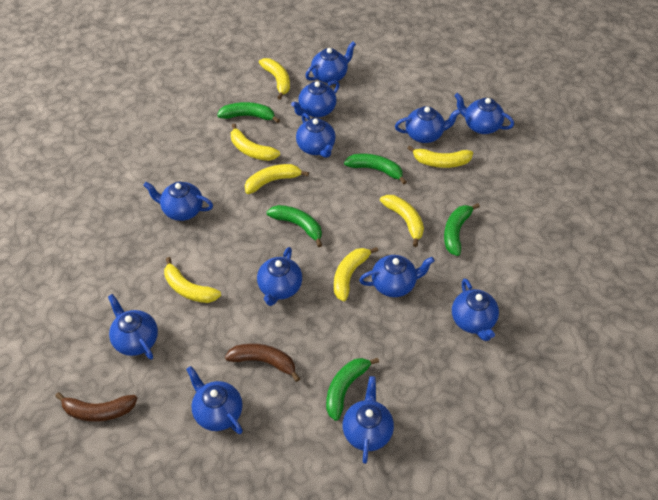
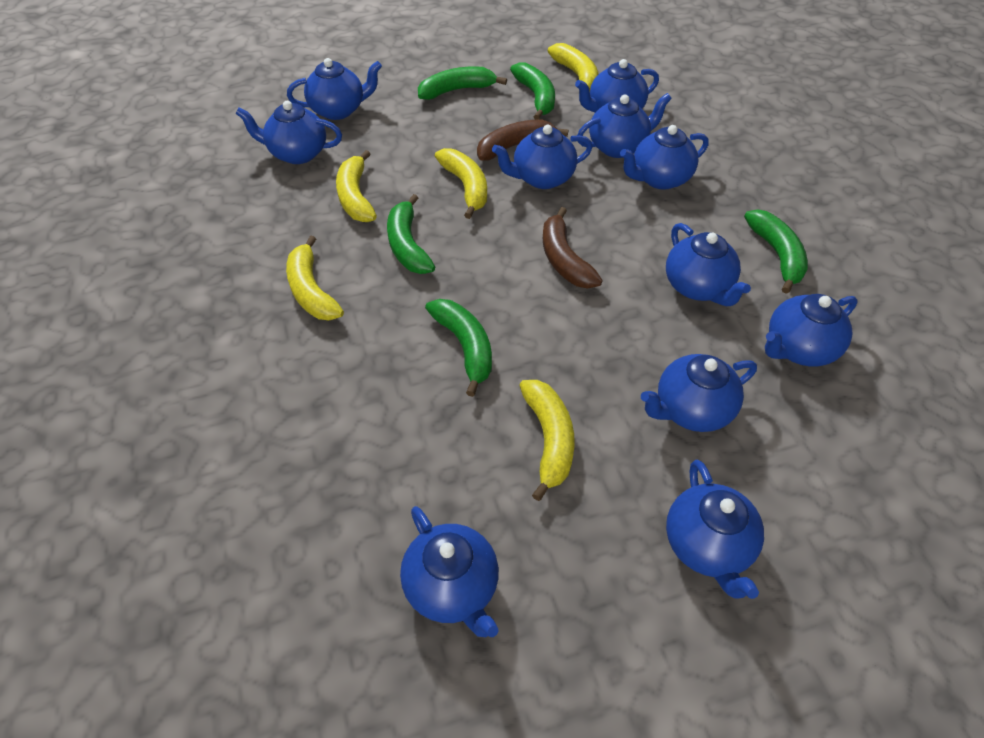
blue teapot: [108,294,158,360] [143,182,213,221] [186,366,243,434] [257,247,302,306] [291,80,340,118] [296,113,336,158] [305,42,356,83] [342,376,394,464] [359,255,435,297] [395,106,461,143] [452,279,499,341] [454,93,514,134] = 12 -> [235,101,342,164] [287,58,382,120] [400,506,499,637] [492,125,592,189] [575,59,659,113] [578,93,672,158] [620,125,709,190] [641,354,757,432] [666,223,751,306] [666,460,764,599] [765,294,858,367] = 11
yellow banana: [164,257,221,303] [231,123,280,161] [245,164,309,194] [259,58,290,100] [334,247,378,301] [380,195,424,247] [407,145,473,168] = 7 -> [286,235,344,320] [336,150,377,222] [435,148,487,219] [519,380,575,501] [548,43,599,91] = 5

